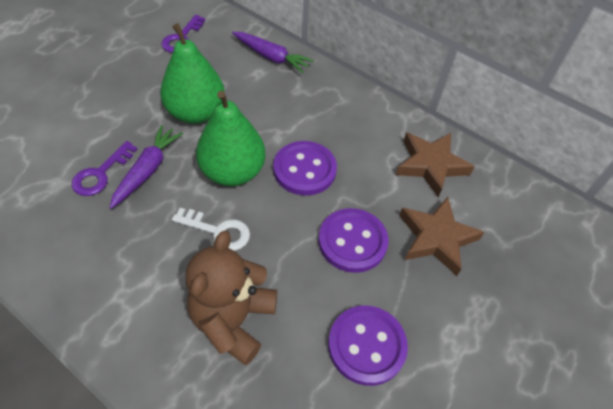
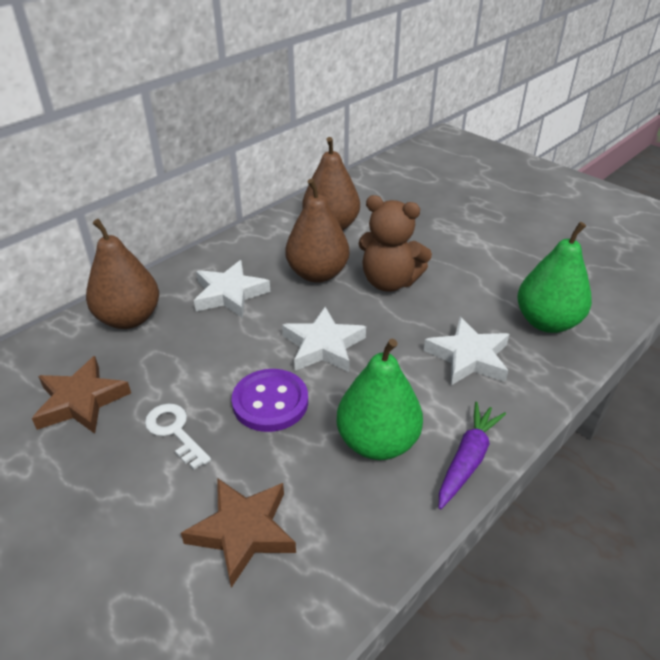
brown pear: none = 0 -> [86,219,159,329] [285,179,349,283] [302,137,360,230] = 3
purple button: [273,141,337,196] [318,208,388,273] [328,305,408,386] = 3 -> [232,369,308,432] = 1
purple carrot: [109,125,183,209] [232,32,314,73] = 2 -> [439,402,506,509] = 1
purple key: [72,141,137,196] [161,15,205,53] = 2 -> none = 0
white star: none = 0 -> [194,260,270,318] [282,307,366,372] [424,317,509,385] = 3

